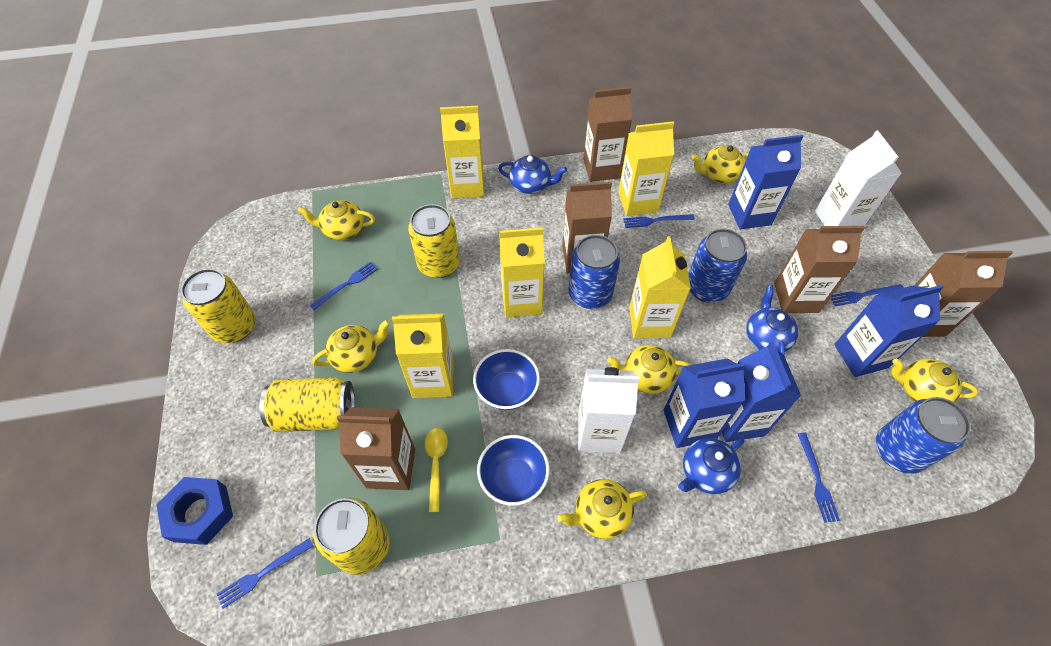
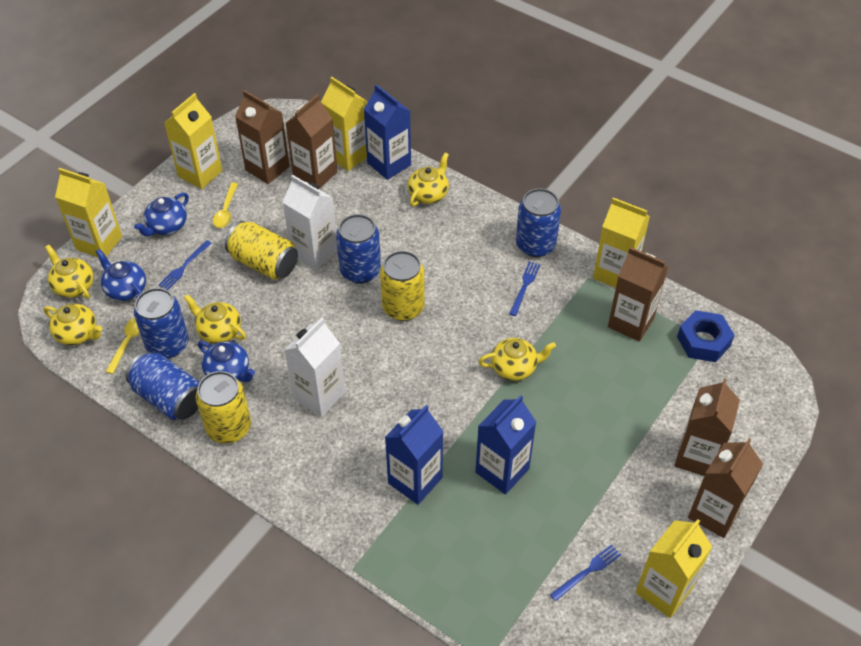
blue bowl: [473,349,540,410] [477,435,549,506] = 2 -> none = 0
blue can: [568,235,620,309] [688,229,747,303] [876,397,971,474] = 3 -> [126,351,199,420] [134,288,189,359] [336,214,381,284] [516,188,561,257] = 4
blue carton: [664,358,746,448] [722,341,801,442] [728,135,804,229] [834,285,944,377] = 4 -> [364,84,411,180] [385,405,444,505] [475,395,536,495] = 3
blue fork: [217,538,314,609] [310,262,378,310] [624,214,695,228] [798,433,840,523] [831,284,904,306] = 5 -> [158,240,212,290] [509,261,540,316] [550,544,621,601] = 3
yellow can: [181,269,255,343] [260,377,355,432] [314,498,390,575] [408,204,460,278] = 4 -> [196,371,251,443] [225,221,298,280] [380,251,425,321] = 3
yellow spoon: [425,428,448,512] = 1 -> [105,317,140,374] [213,182,238,228] = 2
yellow teapot: [298,200,375,240] [312,320,390,373] [557,479,647,539] [607,345,691,394] [692,145,749,183] [891,359,978,403] = 6 -> [43,304,102,345] [45,245,93,299] [184,295,246,344] [408,153,449,206] [479,338,556,381] = 5

